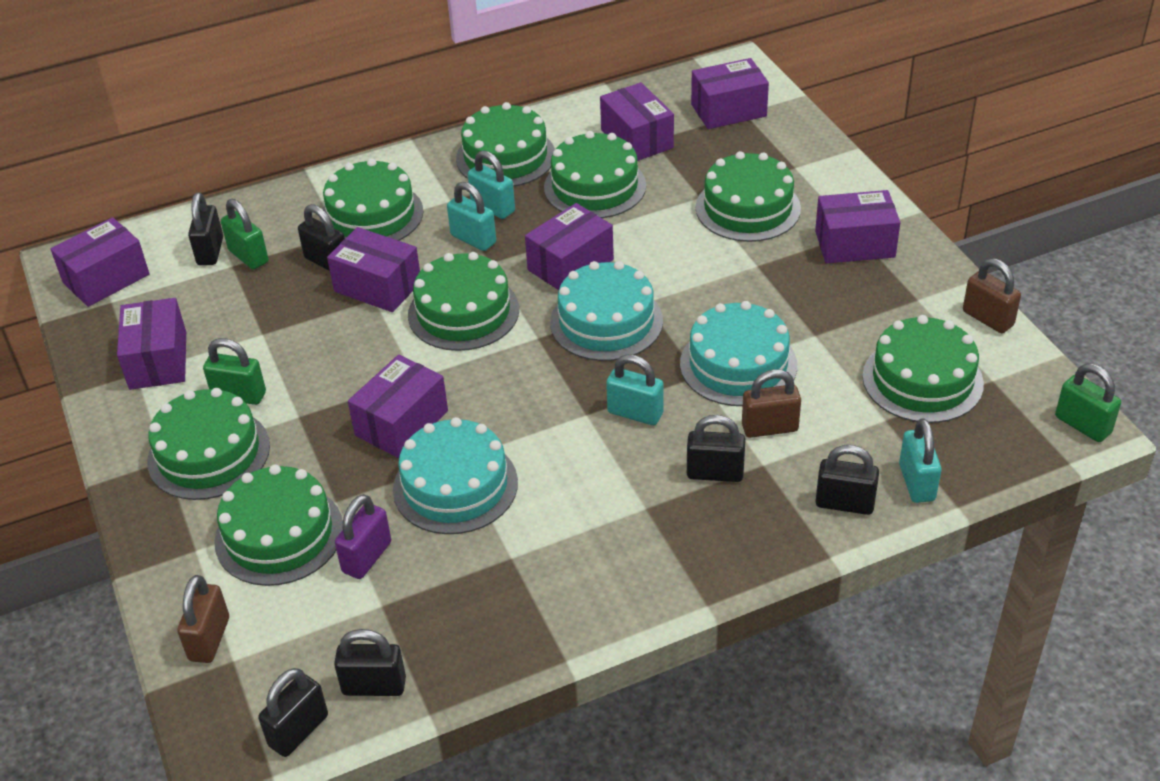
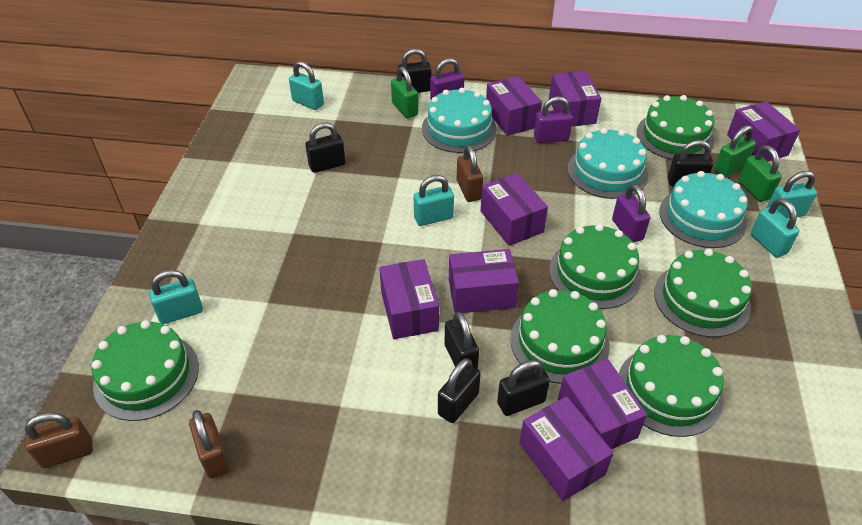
green cake: [147,388,270,500] [214,464,343,586] [320,158,424,241] [408,252,519,351] [456,102,555,187] [544,131,646,218] [696,151,801,242] [863,315,984,423] = 8 -> [91,320,199,421] [510,289,610,384] [549,224,641,309] [619,335,724,437] [637,95,714,160] [654,249,752,337] = 6
purple padlock: [335,494,391,579] = 1 -> [430,58,464,100] [534,96,573,143] [612,184,650,243] = 3
turquoise padlock: [447,182,496,251] [468,150,515,219] [606,354,664,425] [899,418,942,503] = 4 -> [149,270,203,324] [289,61,324,110] [414,175,454,226] [751,198,800,258] [767,171,817,218] = 5

